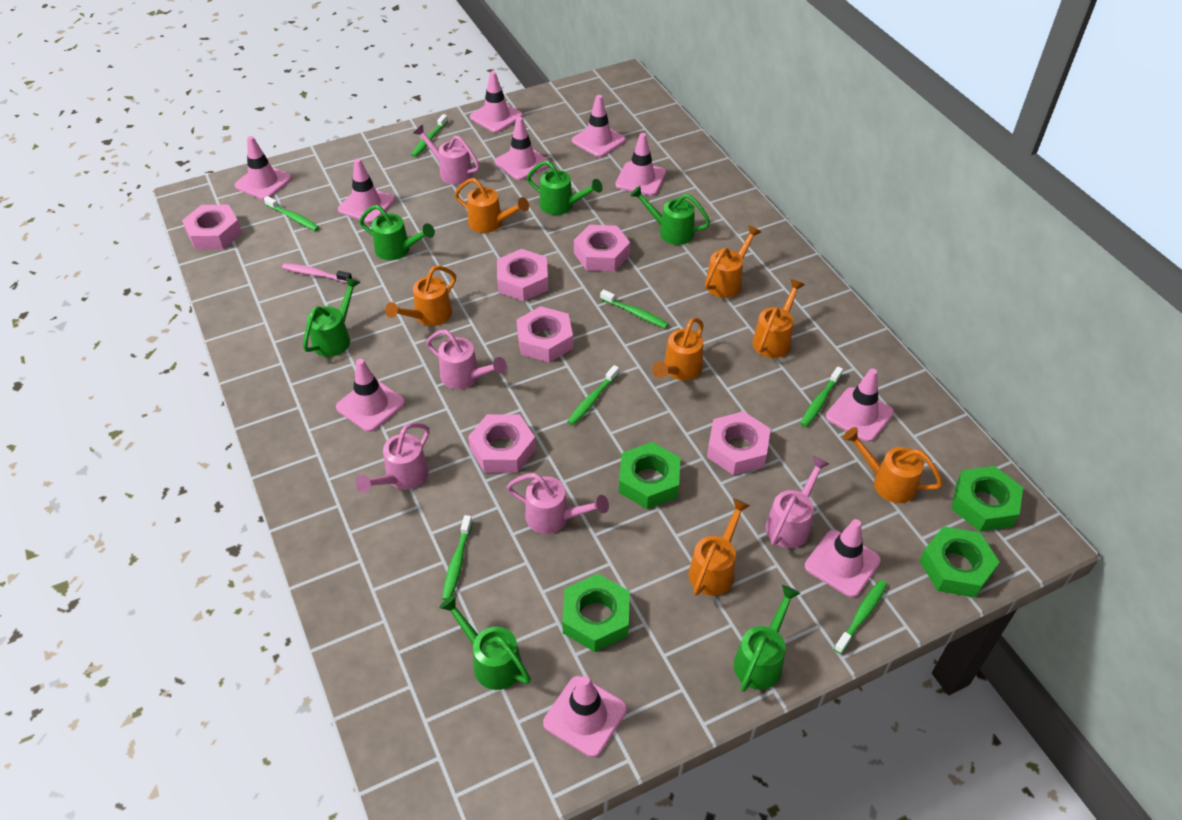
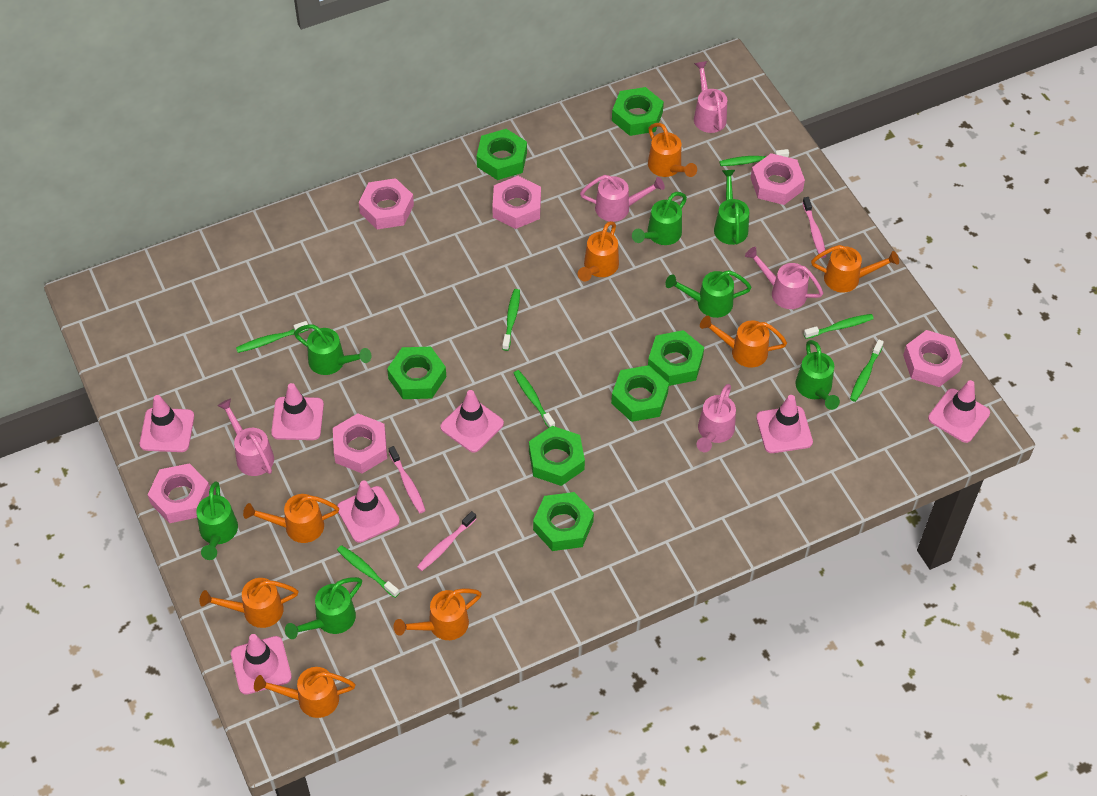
green nut: [562,574,630,652] [619,442,681,509] [920,526,1000,598] [952,466,1023,531] = 4 -> [387,347,446,399] [477,129,527,180] [529,426,585,486] [533,492,594,551] [611,365,669,422] [612,87,664,136] [648,330,704,386] = 7
green watering can: [303,277,361,357] [359,205,435,260] [439,595,531,690] [527,161,603,215] [630,186,711,245] [733,585,801,692] = 6 -> [196,481,238,560] [285,577,362,639] [294,324,372,375] [632,192,687,245] [665,270,752,318] [714,170,749,245] [795,340,840,410] = 7
orange watering can: [385,266,456,326] [455,178,529,233] [652,317,704,380] [688,498,750,596] [705,225,761,298] [752,279,805,358] [843,427,943,503] = 7 -> [199,578,298,628] [243,494,339,543] [254,667,356,718] [394,589,482,640] [578,221,619,282] [648,123,697,177] [700,316,787,368] [811,245,899,293] = 8
pink toothbrush: [282,263,352,283] = 1 -> [389,446,426,513] [417,511,476,571] [802,197,826,258] = 3
pink traffic cone: [234,136,292,200] [336,359,405,432] [338,158,395,223] [470,71,523,133] [495,117,549,180] [543,676,627,757] [572,95,626,157] [615,133,666,196] [805,519,881,597] [826,368,894,442] = 10 -> [140,395,194,452] [231,634,292,695] [271,383,324,440] [337,480,400,543] [440,390,504,453] [756,395,813,453] [928,380,990,443] = 7

